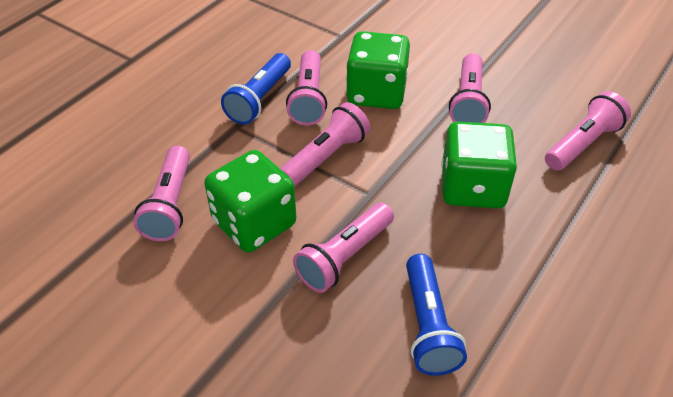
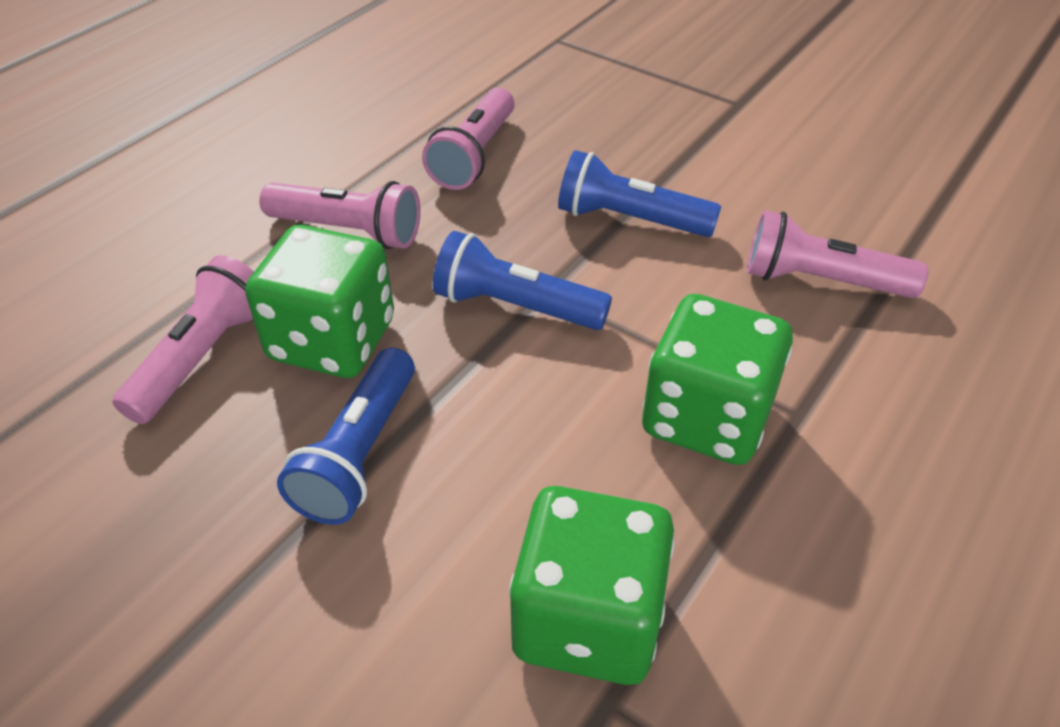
blue flashlight: [221,53,291,124] [406,254,467,376] = 2 -> [277,348,415,525] [433,231,612,330] [558,150,721,237] = 3
pink flashlight: [133,146,190,241] [280,102,370,186] [286,50,327,126] [293,203,394,293] [449,53,491,123] [545,91,631,171] = 6 -> [112,255,254,424] [259,181,421,249] [422,87,515,190] [747,210,929,298] = 4

